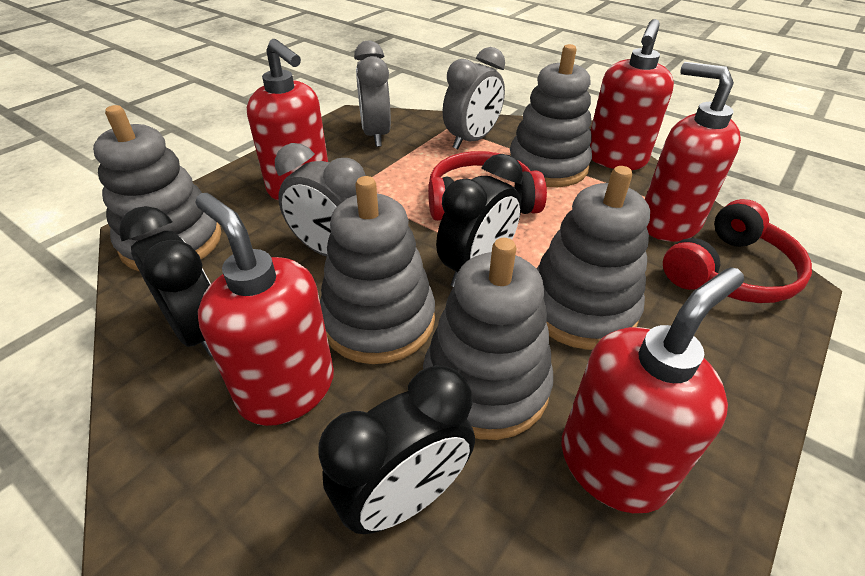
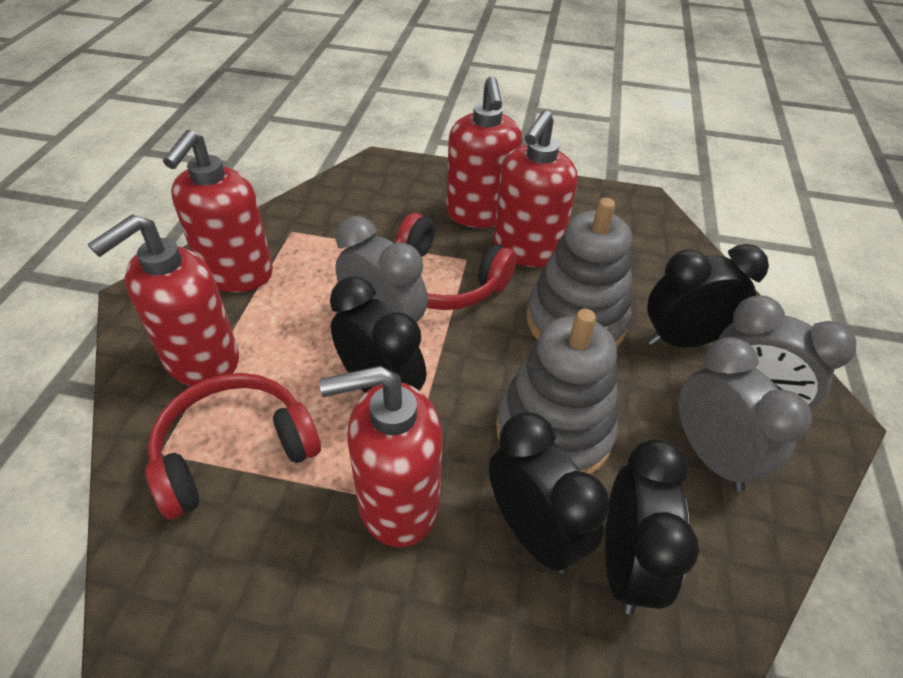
black clock: [119,206,212,357] [318,365,475,534] [436,154,523,287] = 3 -> [330,276,426,393] [489,412,609,574] [605,438,699,615] [647,244,769,347] = 4
grey stacking toy: [93,105,221,272] [320,176,435,364] [423,238,553,440] [510,44,592,187] [536,166,650,350] = 5 -> [496,309,618,474] [526,198,632,348] = 2

